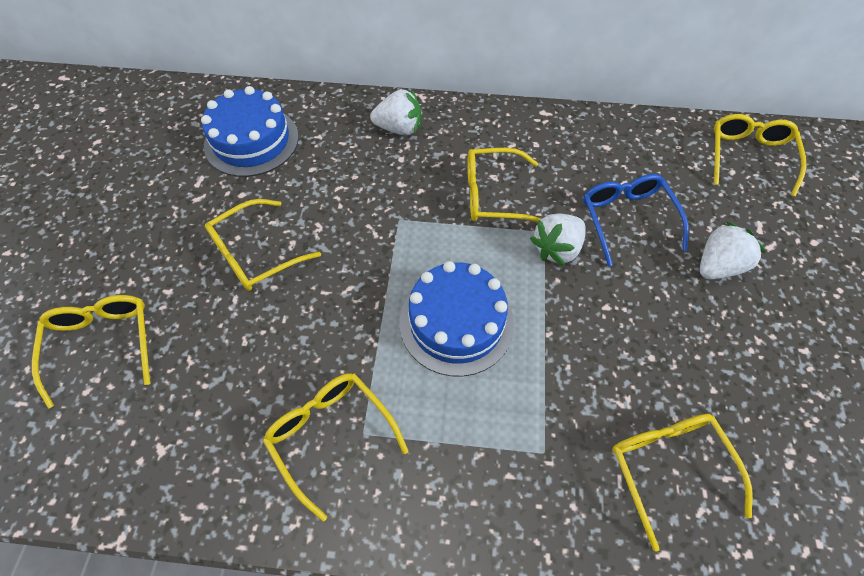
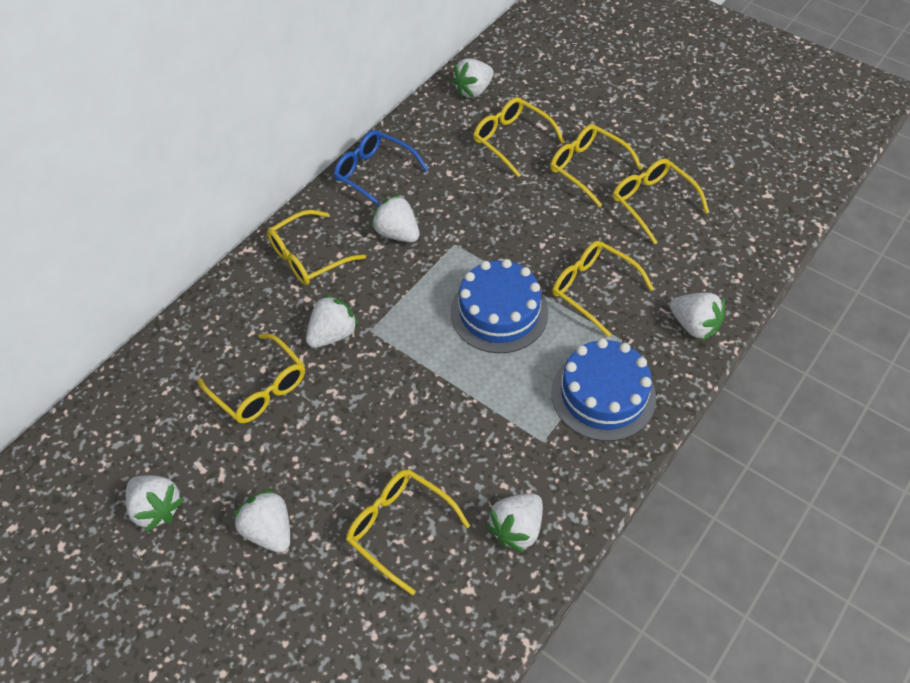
white strawberry: [370,89,421,135] [530,213,585,266] [700,222,766,279] = 3 -> [126,475,184,532] [233,489,290,553] [306,294,359,348] [371,194,419,242] [451,58,494,98] [486,494,543,553] [670,293,725,340] = 7
yellow glasses: [32,295,150,409] [205,199,321,291] [263,374,409,521] [467,148,541,223] [612,414,753,552] [714,114,807,197] = 6 -> [197,334,305,423] [267,210,366,285] [346,469,470,595] [473,97,565,177] [550,124,643,207] [552,241,654,337] [613,159,709,244] = 7

